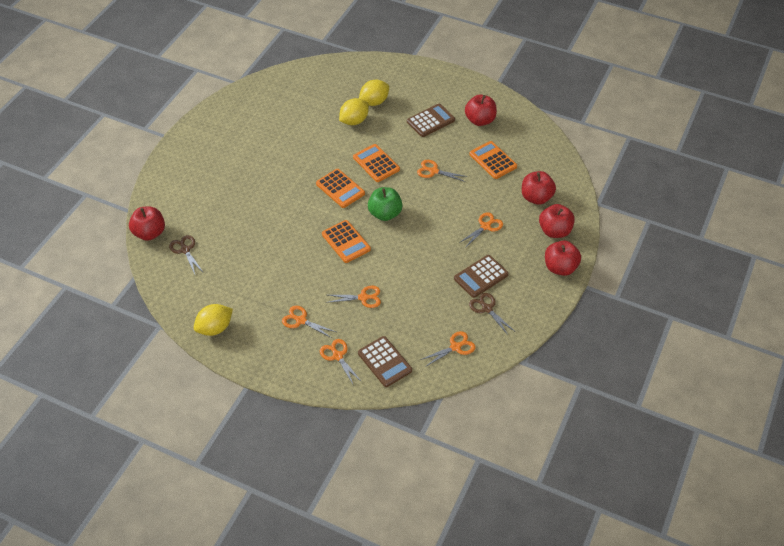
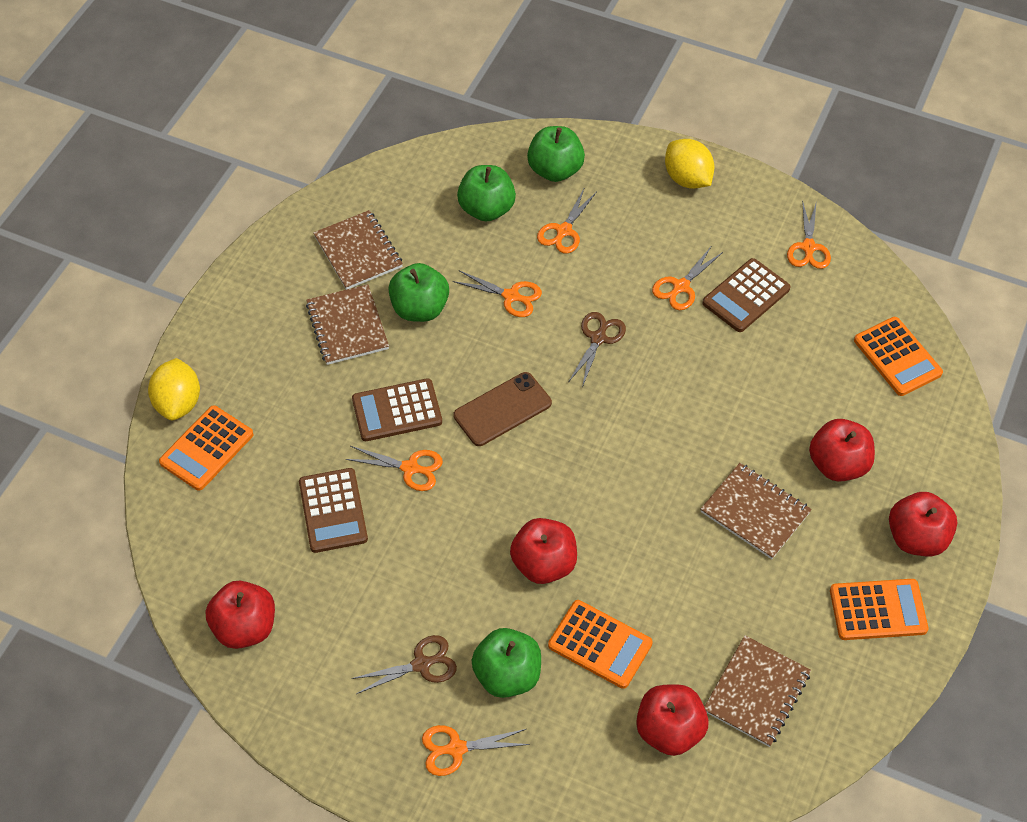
brown notebook: none = 0 -> [306,284,389,365] [313,210,403,290] [700,463,812,559] [704,635,811,747] = 4
brown phone: none = 0 -> [453,372,552,446] = 1
green apple: [368,187,403,221] = 1 -> [388,263,449,322] [457,165,516,222] [471,628,541,698] [527,126,585,182] = 4
yellow lemon: [194,304,233,336] [339,98,369,125] [359,80,389,106] = 3 -> [148,358,200,420] [665,139,715,189] = 2

